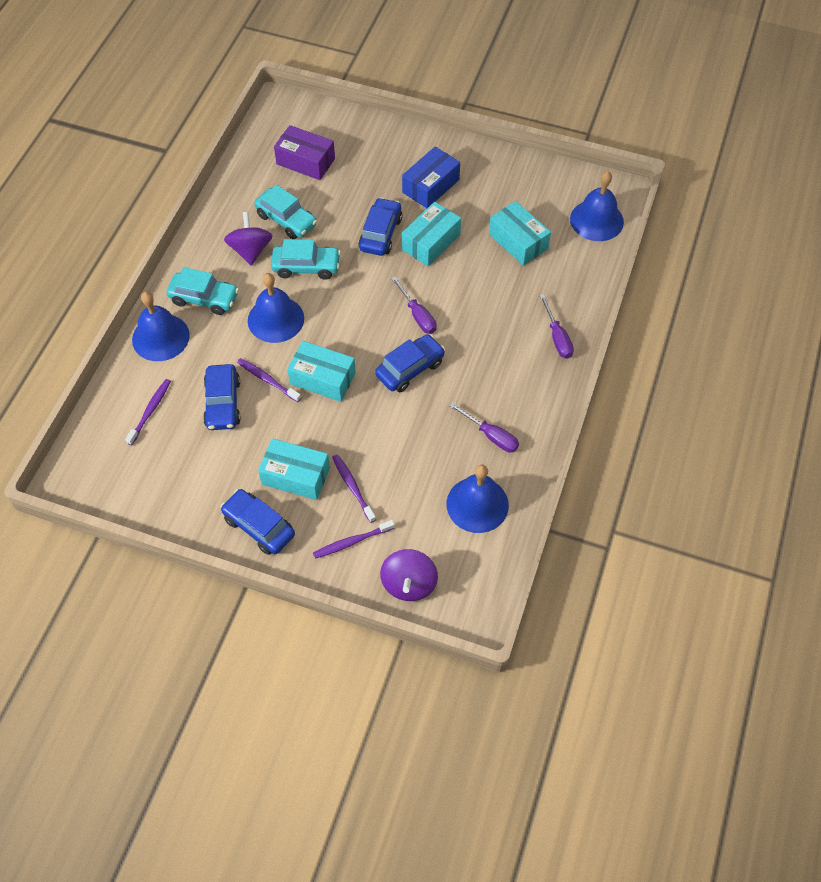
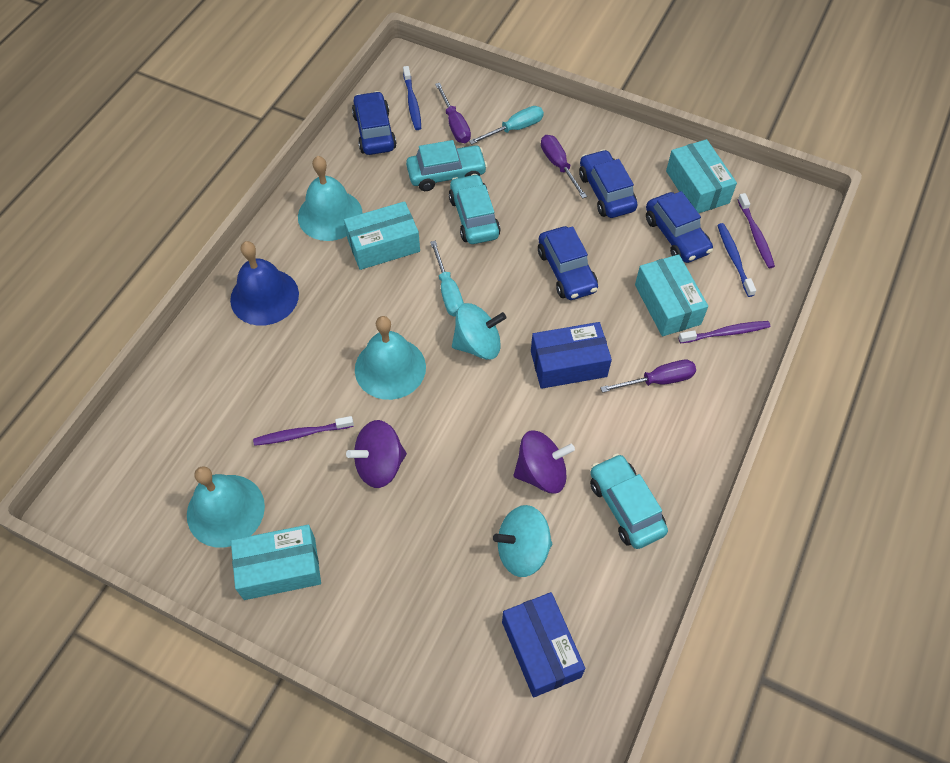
blue bell: [132,292,190,361] [248,273,304,343] [447,465,509,533] [570,171,624,241] = 4 -> [230,241,299,326] = 1
blue box: [402,146,460,208] = 1 -> [502,592,585,697] [531,322,612,389] = 2
blue toothbrush: none = 0 -> [403,66,421,130] [717,223,756,297] = 2
purple box: [274,125,335,180] = 1 -> none = 0
purple toothbrush: [125,379,171,445] [237,358,301,402] [313,520,395,559] [332,454,376,523] = 4 -> [253,416,354,446] [678,321,770,344] [738,193,775,268] = 3
turquoise bell: none = 0 -> [187,466,265,548] [298,156,363,241] [355,316,426,400] = 3
turquoise screwdriver: none = 0 -> [430,241,464,317] [469,106,544,145] = 2
turquoise spinning top: none = 0 -> [452,303,506,360] [493,505,552,577] = 2

